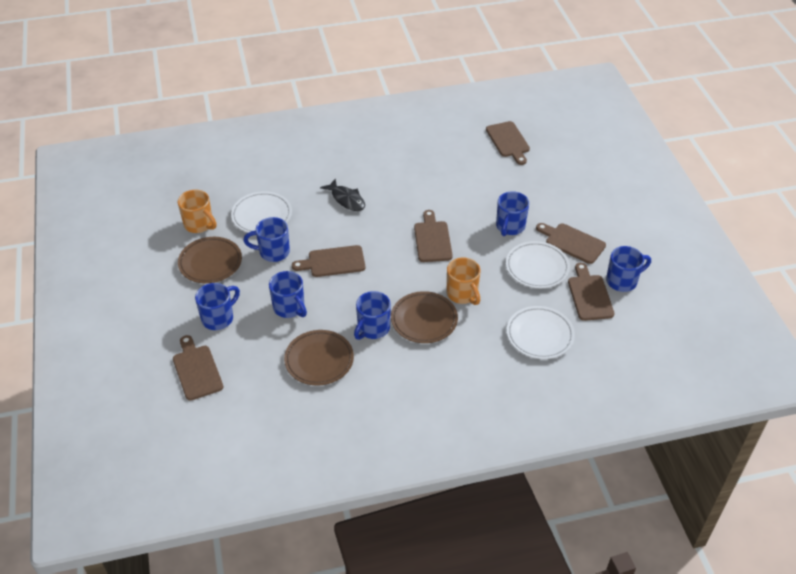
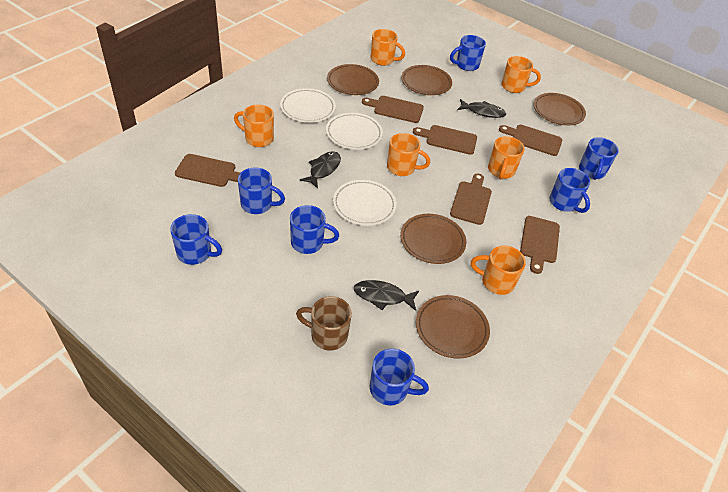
black fish: [320,178,365,211] = 1 -> [300,151,341,189] [354,280,419,311] [457,99,506,118] = 3
blue mug: [195,283,240,330] [244,217,290,262] [269,271,307,318] [354,291,391,340] [496,191,529,236] [606,246,651,292] = 6 -> [170,214,222,265] [238,167,285,214] [290,205,339,254] [370,349,429,405] [450,35,486,71] [549,168,590,213] [579,137,619,180] = 7
brown mug: none = 0 -> [296,296,352,351] = 1
brown plate: [178,237,242,283] [284,330,354,386] [391,291,458,343] = 3 -> [327,64,379,95] [400,214,466,264] [401,65,452,95] [416,295,490,359] [534,93,586,125] = 5
orange mug: [178,190,217,233] [447,258,480,305] = 2 -> [234,105,274,147] [370,29,405,66] [387,133,430,176] [471,245,526,295] [488,136,525,179] [501,56,541,93] = 6

